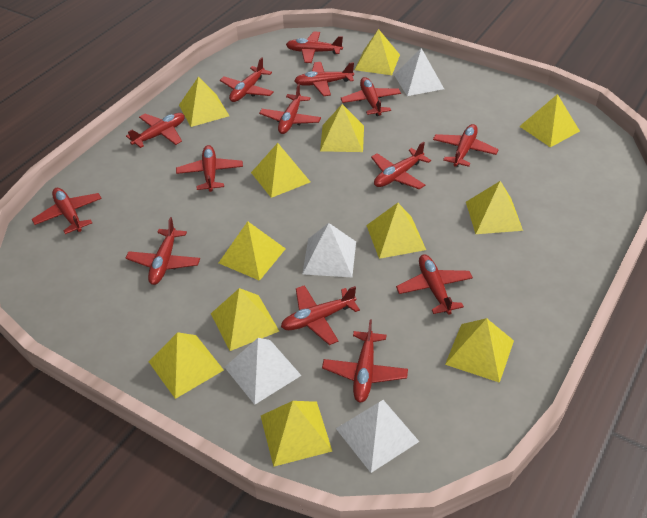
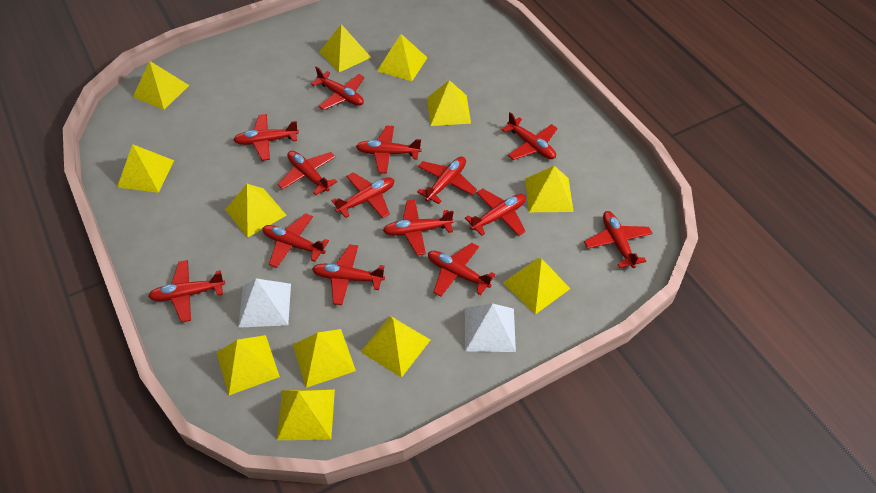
white pyramid: [225,338,302,405] [302,223,356,277] [336,400,419,473] [394,48,444,96] = 4 -> [238,279,291,328] [465,304,516,352] = 2

